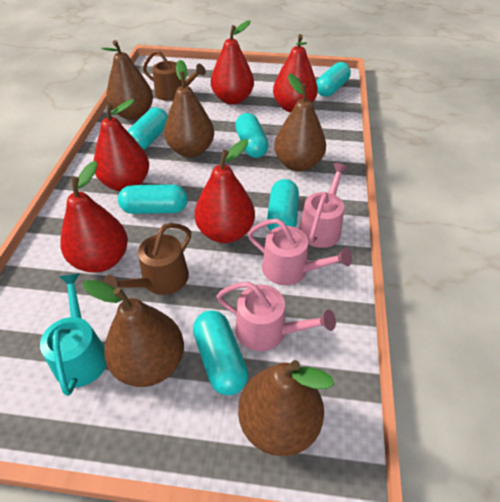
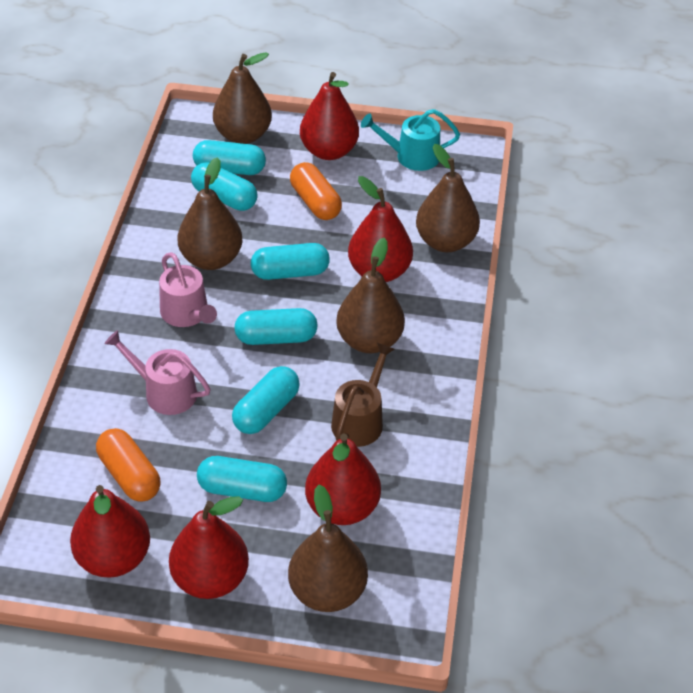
brown watering can: [103,223,191,295] [143,50,206,101] = 2 -> [331,343,395,447] = 1
orange capsule: none = 0 -> [96,428,161,502] [290,162,342,220] = 2
pink watering can: [217,282,336,351] [248,219,352,285] [299,163,349,248] = 3 -> [104,330,211,415] [159,252,217,327] = 2

